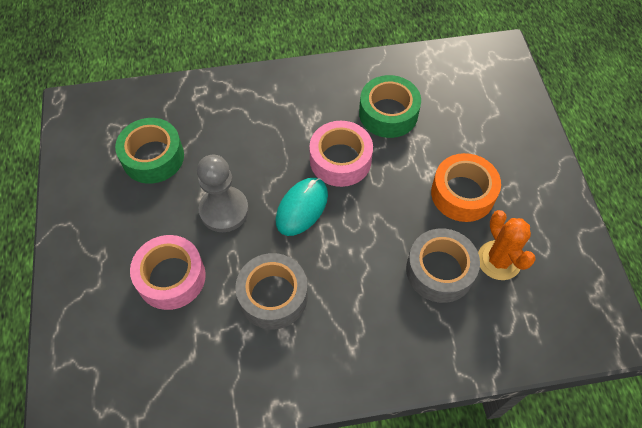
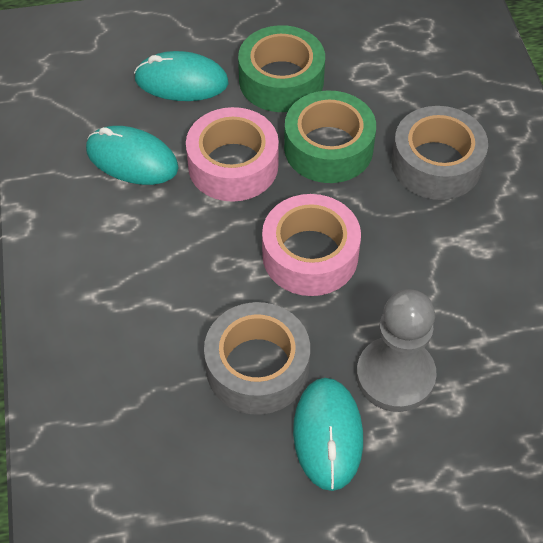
orange cactus: [478,210,536,280] = 1 -> none = 0
orange tape: [431,153,501,222] = 1 -> none = 0
turquoise mouse: [276,178,328,236] = 1 -> [86,126,178,185] [134,51,229,101] [293,378,363,491] = 3

